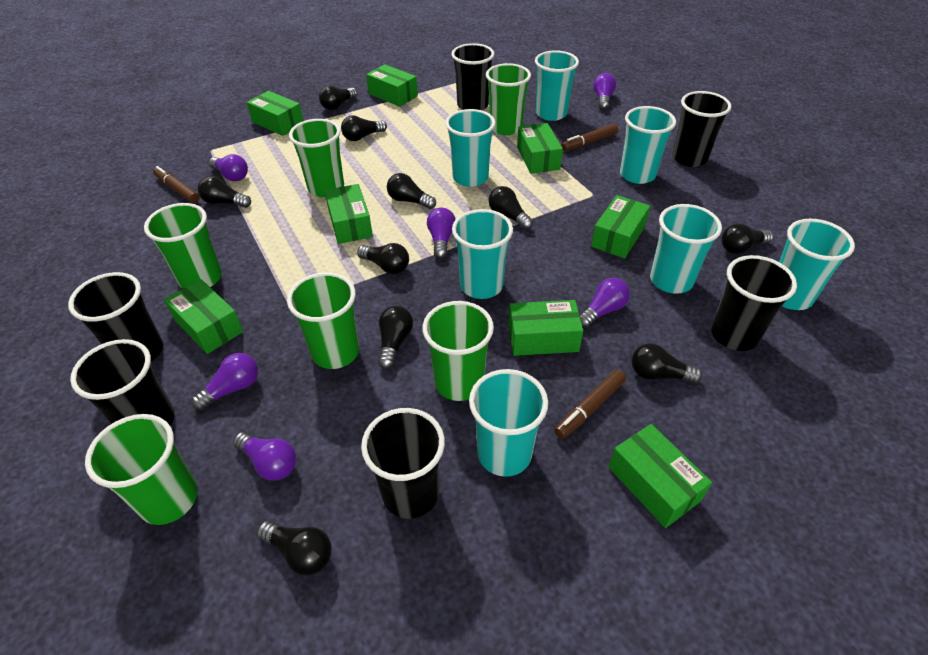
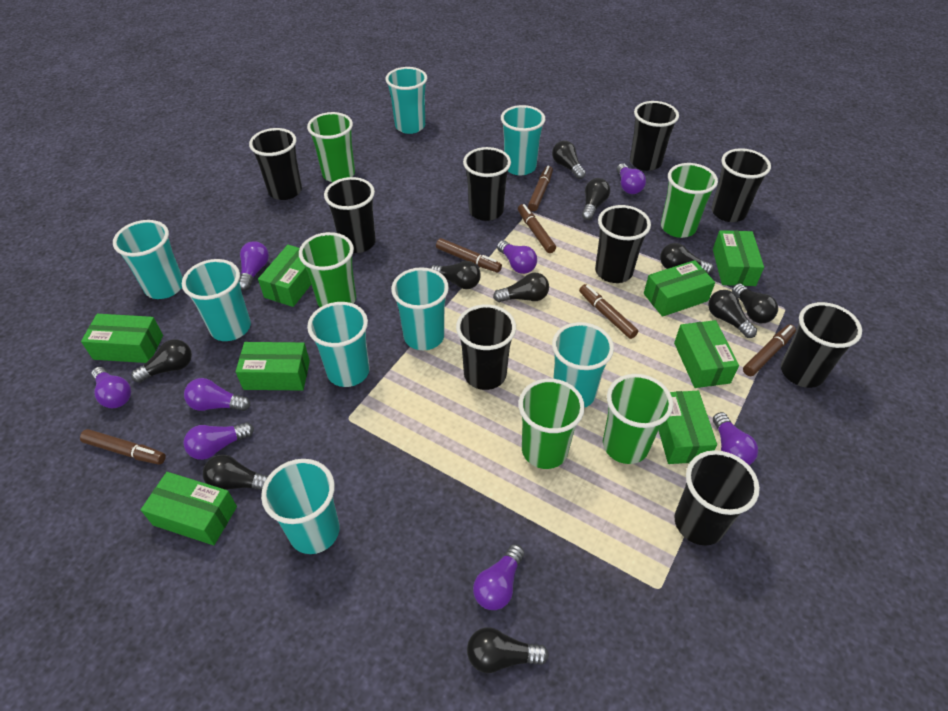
black cup: [68,272,163,362] [70,339,175,426] [361,408,445,519] [451,43,494,110] [672,91,731,167] [711,255,797,351] = 6 -> [249,128,302,200] [324,177,376,253] [456,304,516,390] [463,147,511,221] [595,205,651,283] [630,101,679,171] [674,450,760,546] [711,148,771,222] [781,302,862,388] = 9
brown marker: [153,166,200,203] [554,370,626,439] [561,124,618,151] = 3 -> [80,429,166,465] [436,238,502,273] [518,204,556,253] [528,166,553,211] [579,284,638,339] [743,324,796,376] = 6
green cup: [85,414,198,525] [144,203,222,289] [287,272,359,369] [289,119,344,197] [422,301,494,401] [486,63,531,135] = 6 -> [299,232,356,307] [307,112,355,182] [519,378,585,469] [603,374,673,464] [661,163,718,238] = 5
purple light bulb: [191,353,258,410] [209,154,248,182] [233,432,296,481] [427,208,456,259] [580,278,630,328] [593,73,616,110] = 6 -> [91,367,131,408] [183,422,254,460] [184,378,250,411] [239,241,269,290] [473,544,524,610] [497,240,537,274] [617,163,646,194] [713,412,758,465] = 8
turquoise cup: [445,109,496,187] [452,209,513,299] [469,369,548,477] [535,50,579,121] [620,106,676,184] [650,204,722,294] [779,219,855,310] = 7 -> [113,220,183,299] [182,259,251,341] [261,459,340,554] [307,302,370,387] [386,67,427,134] [391,267,449,350] [501,105,545,176] [552,322,614,407] = 8

